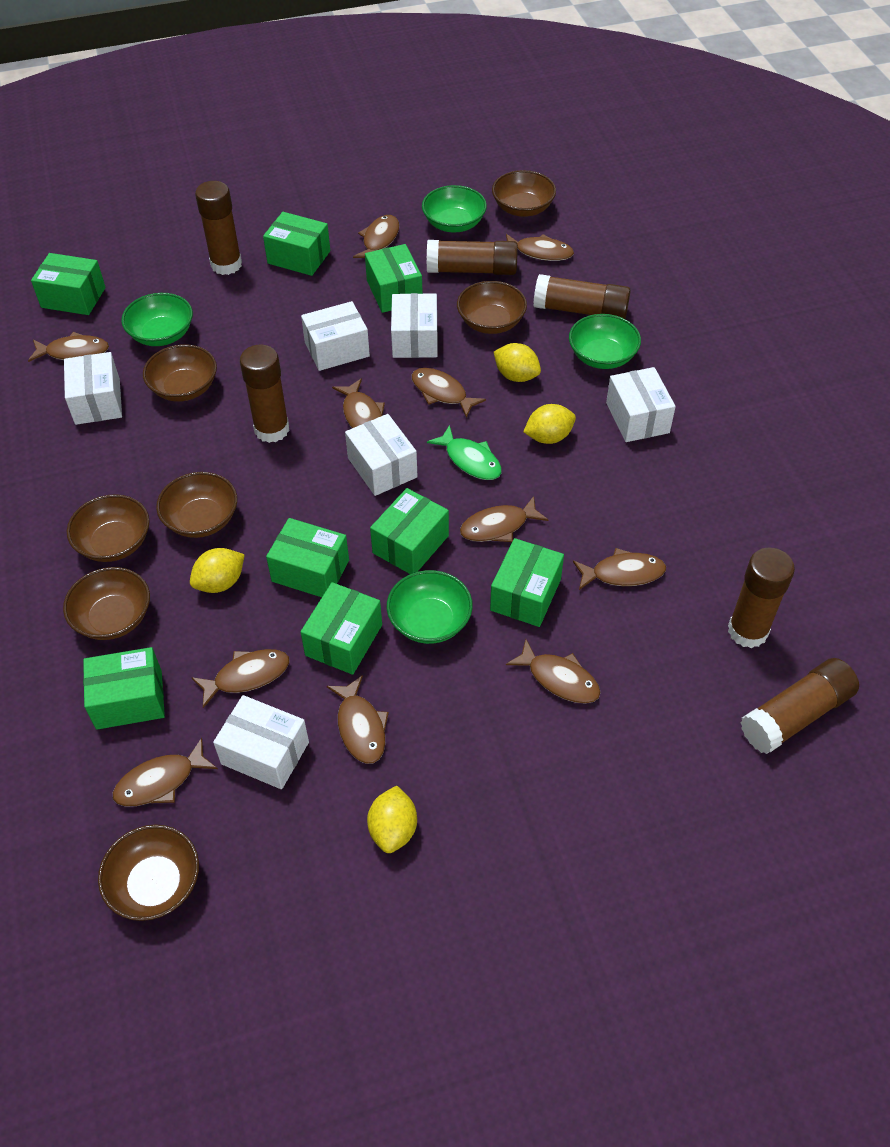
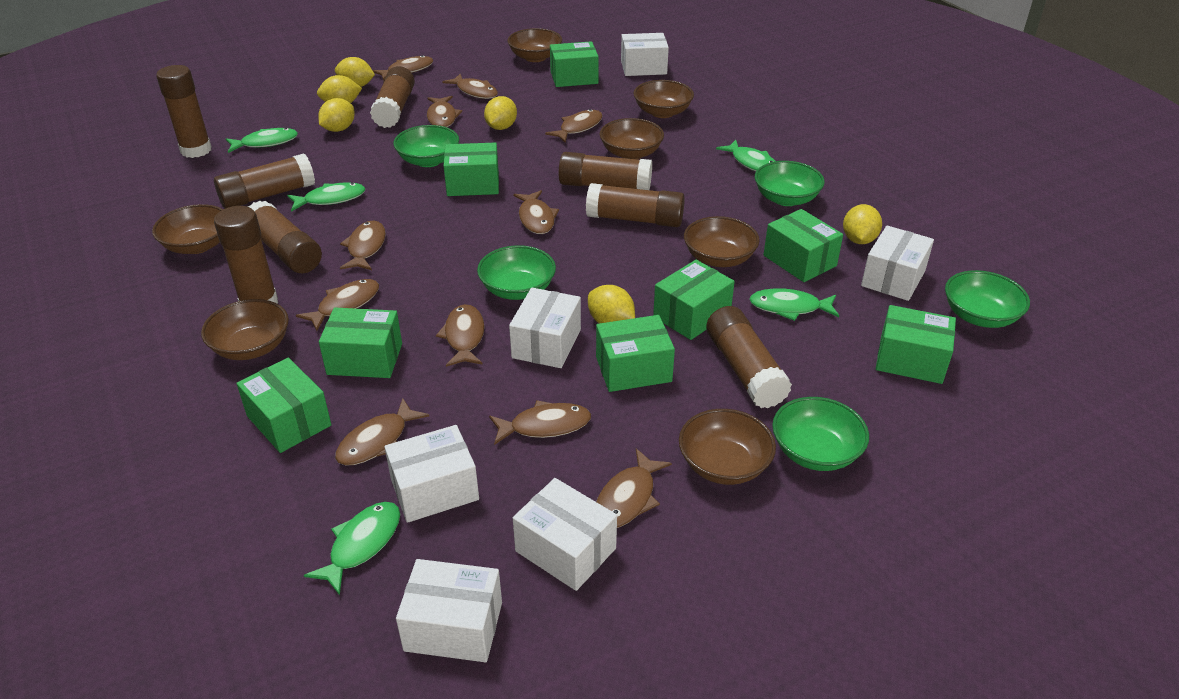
brown glue stick: [195,181,242,275] [240,344,289,443] [427,240,518,275] [534,274,631,319] [728,547,795,648] [740,658,859,754] = 6 -> [156,65,212,158] [214,154,315,208] [214,206,278,304] [248,200,322,273] [370,66,415,128] [559,152,652,190] [586,183,685,227] [706,306,792,409] = 8
green bowl: [121,293,193,346] [387,570,473,644] [422,185,487,233] [569,314,641,369] = 4 -> [393,125,459,167] [477,245,556,300] [755,161,825,206] [772,397,869,471] [945,270,1030,328] = 5
green fish: [427,425,502,480] = 1 -> [226,128,298,153] [287,182,365,212] [304,502,400,595] [716,140,775,171] [749,288,839,321] = 5
yellow lemon: [190,548,245,593] [367,786,417,853] [494,343,541,382] [523,404,576,444] = 4 -> [317,75,362,103] [318,98,355,132] [335,57,375,87] [484,96,517,130] [588,285,635,324] [843,204,882,244] = 6

